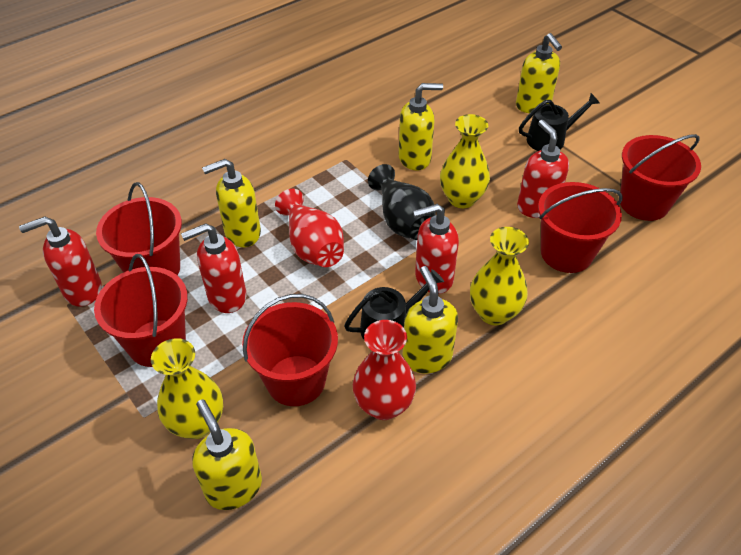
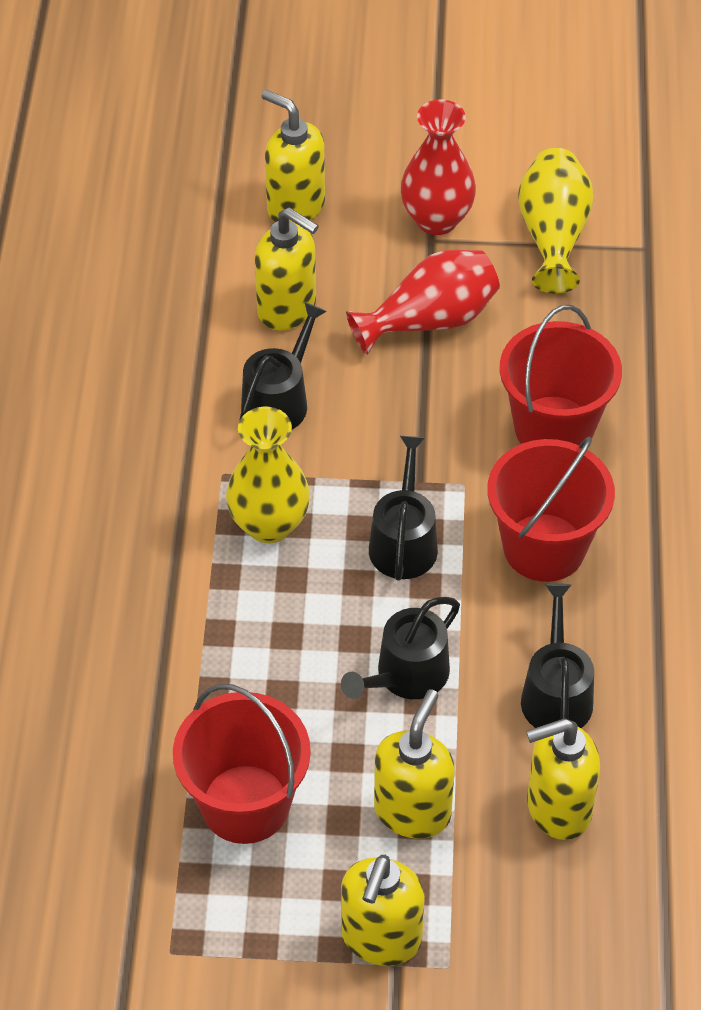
black vase: [368,164,436,240] = 1 -> none = 0
black watering can: [344,269,444,339] [519,93,600,151] = 2 -> [240,302,327,429] [341,597,460,699] [369,436,438,581] [521,583,594,728] = 4
red bucket: [94,254,188,367] [96,182,182,275] [242,294,338,406] [538,182,623,273] [620,134,701,221] = 5 -> [173,684,311,844] [487,437,615,582] [500,305,622,445] = 3
red soap dispenser: [19,216,102,307] [181,223,246,313] [413,204,459,294] [517,120,569,218] = 4 -> none = 0
yellow vase: [151,338,223,439] [440,114,490,208] [470,227,529,325] = 3 -> [226,406,310,543] [518,148,594,293] = 2

